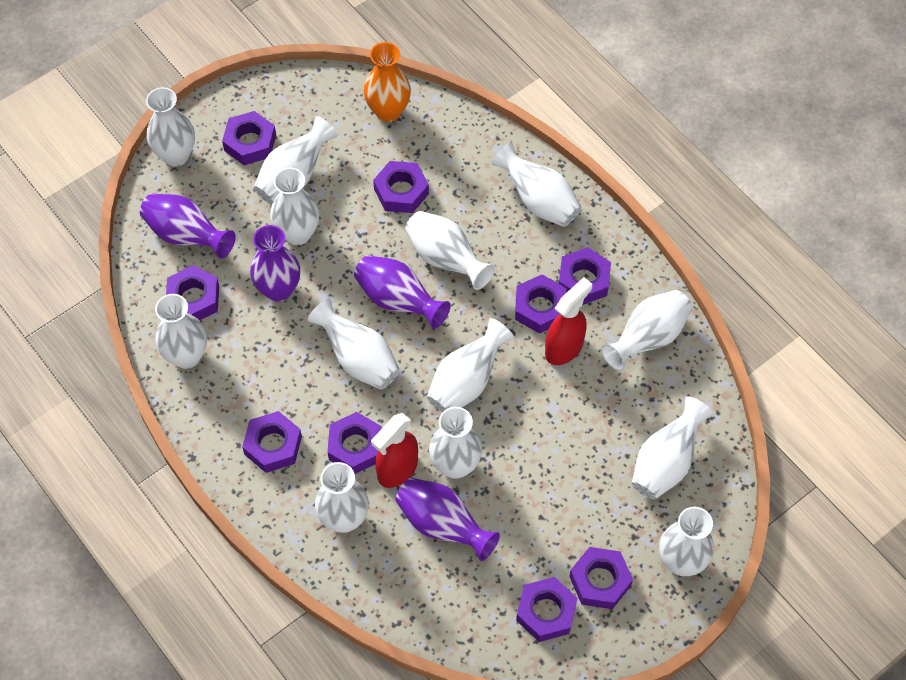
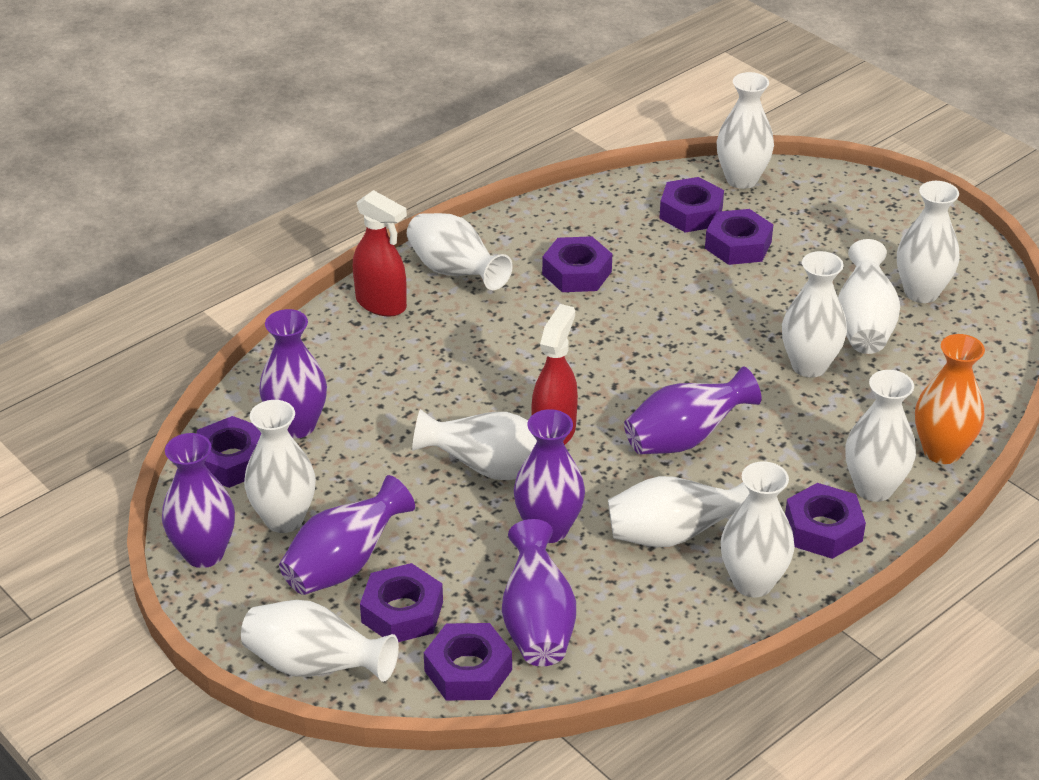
purple nut: [166,265,219,321] [222,111,276,165] [242,411,302,473] [328,412,382,474] [373,161,429,213] [515,275,567,334] [516,577,577,642] [559,247,611,305] [569,547,633,609] = 9 -> [197,416,261,488] [360,563,443,642] [424,623,512,700] [542,236,612,292] [659,177,724,232] [705,209,773,265] [785,483,866,559] = 7
purple vase: [140,193,236,259] [250,225,300,302] [354,255,451,329] [395,478,500,561] = 4 -> [162,433,235,568] [259,309,327,438] [279,475,415,595] [502,519,576,666] [514,409,585,543] [624,367,761,455] = 6
white vase: [146,87,195,167] [155,294,207,369] [254,116,338,205] [270,168,319,245] [308,299,400,390] [315,462,369,533] [405,211,495,290] [427,318,514,412] [429,407,482,479] [491,142,581,227] [601,290,692,371] [632,396,713,500] [659,507,714,576] = 13 -> [241,600,399,682] [244,400,316,533] [407,213,513,290] [412,409,537,480] [608,476,749,547] [716,72,774,189] [721,461,795,597] [782,251,847,378] [838,239,900,354] [845,370,916,502] [897,181,960,303] = 11

